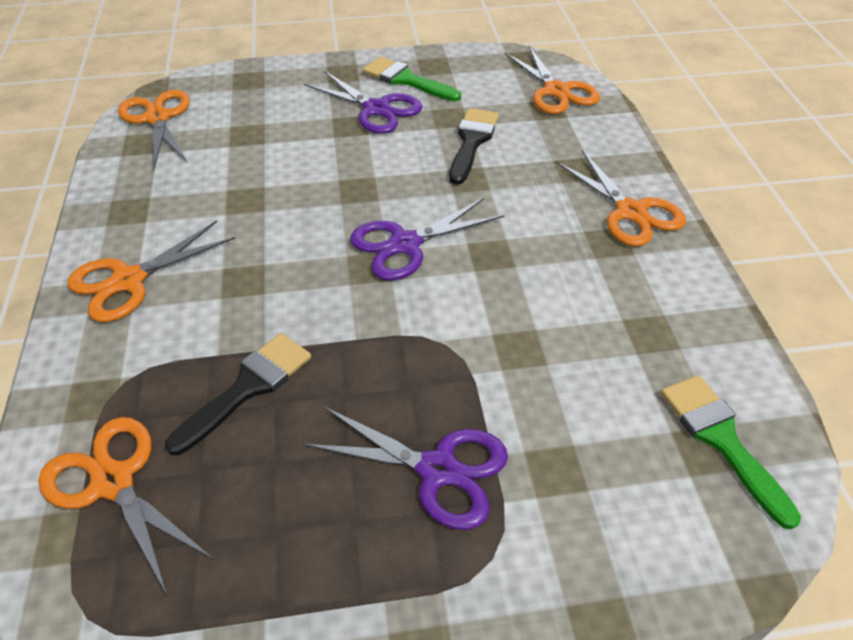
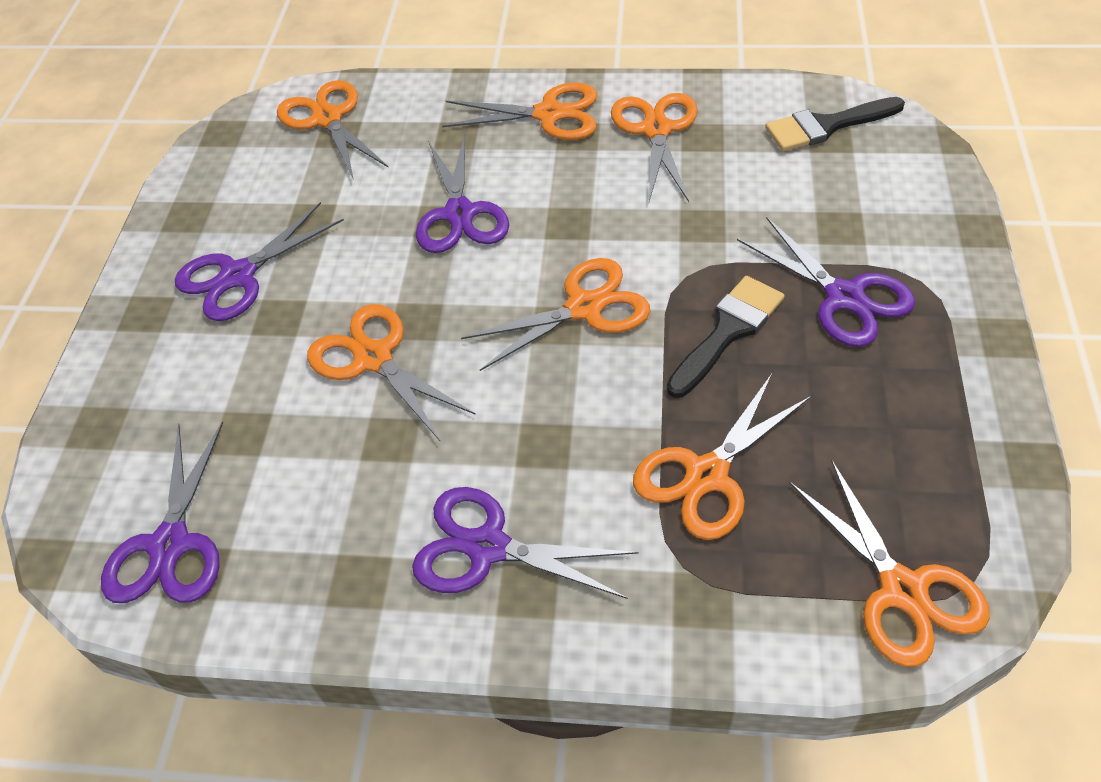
green brush: [363,57,461,102] [661,375,801,530] = 2 -> none = 0
orange scissors: [38,417,214,596] [67,220,235,322] [118,90,190,169] [505,46,600,114] [556,150,686,247] = 5 -> [277,80,389,180] [307,304,476,441] [442,83,597,140] [461,258,650,371] [611,93,698,202] [633,374,811,540] [790,460,990,667] = 7
purple scissors: [303,406,508,530] [304,71,423,134] [350,197,504,281] = 3 -> [101,421,223,603] [175,202,344,321] [412,487,639,599] [416,134,509,253] [737,217,915,347] = 5

